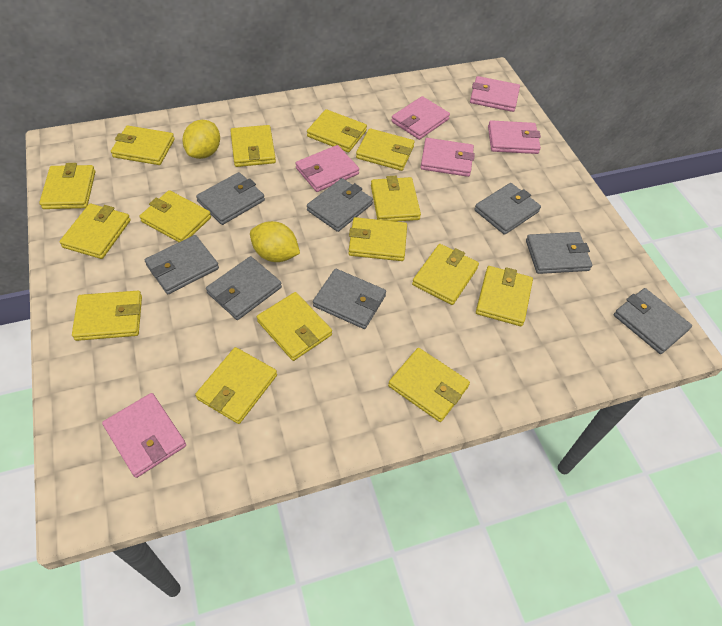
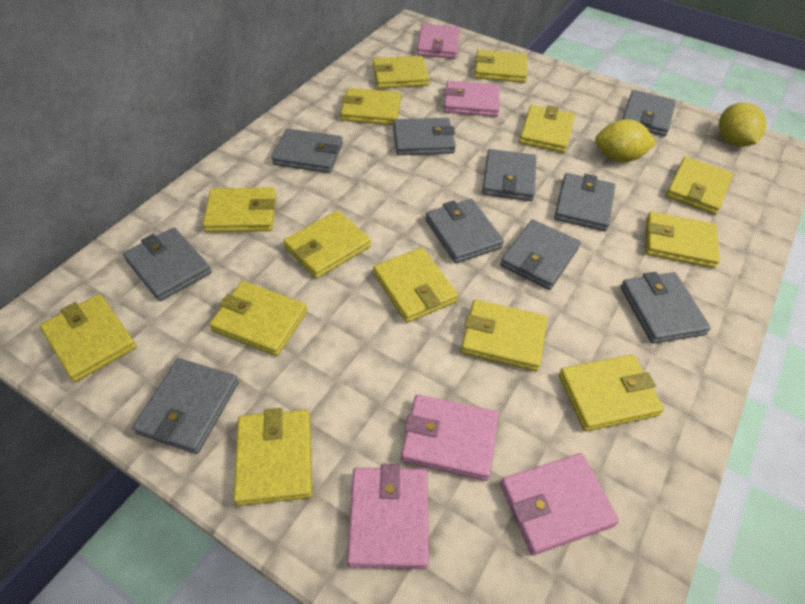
grey wallet: [145,235,219,294] [196,172,265,225] [206,256,282,320] [307,178,373,232] [313,269,386,329] [474,183,541,235] [526,232,592,274] [614,288,692,354] = 8 -> [123,228,212,301] [132,358,239,454] [272,128,343,173] [393,118,456,155] [425,199,504,263] [482,149,536,201] [500,220,581,290] [554,173,615,231] [620,272,711,344] [622,90,676,136] = 10
pink wallet: [102,393,186,478] [296,145,359,192] [391,96,450,140] [420,138,475,177] [470,76,520,112] [488,120,541,154] = 6 -> [347,464,429,569] [401,394,499,481] [417,24,460,59] [444,81,500,117] [500,453,619,555] = 5
yellow wallet: [39,163,95,209] [59,204,131,259] [72,291,142,341] [111,125,175,165] [140,190,211,242] [195,347,277,424] [230,125,276,167] [257,292,332,361] [307,109,367,152] [348,217,407,261] [356,128,415,171] [371,176,421,222] [388,348,470,422] [412,244,479,305] [476,266,533,326] = 15 -> [39,294,137,382] [203,187,276,232] [209,281,307,356] [233,408,312,506] [283,210,371,279] [340,88,401,125] [372,56,430,89] [373,248,458,323] [461,300,547,371] [475,49,527,83] [519,105,575,153] [559,354,664,431] [646,211,720,268] [666,157,733,215] = 14

